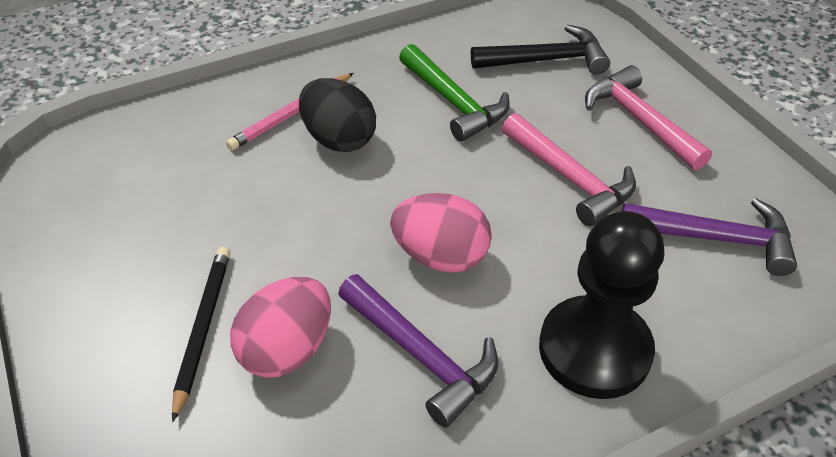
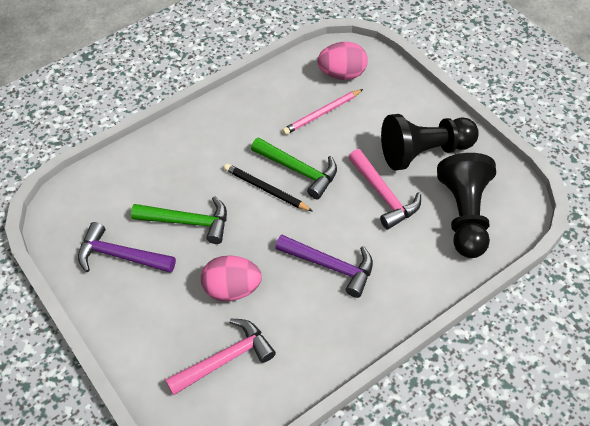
black egg: [299,78,376,152] = 1 -> none = 0
black hammer: [471,25,610,75] = 1 -> none = 0
black pawn: [539,211,664,399] = 1 -> [381,114,479,171] [437,153,496,258] = 2
green hammer: [399,44,510,142] = 1 -> [131,196,227,244] [251,137,337,199] = 2

